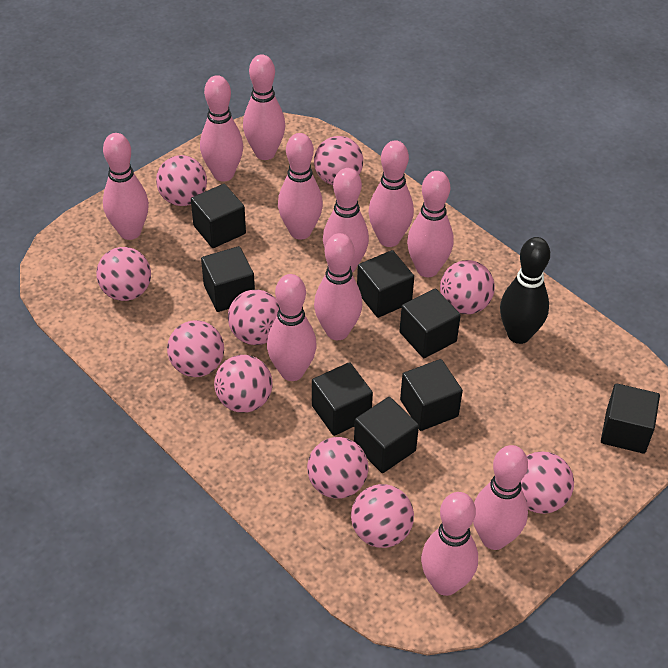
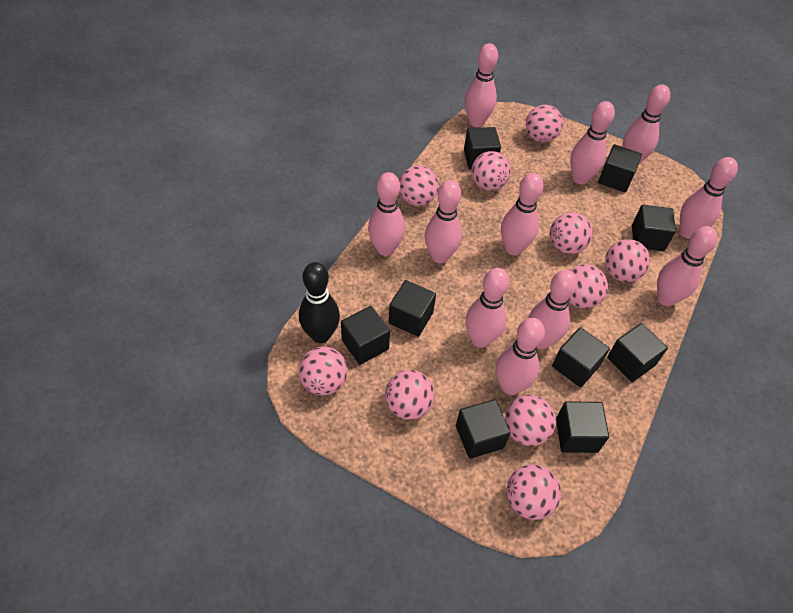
black cube: [191,184,246,248] [201,246,255,312] [312,362,373,436] [354,397,419,473] [357,250,414,318] [399,288,461,358] [400,359,463,431] [601,383,660,454] = 8 -> [341,306,390,365] [389,280,436,337] [456,399,510,459] [464,127,501,169] [552,327,610,387] [556,401,609,453] [598,144,642,192] [607,323,668,382] [632,205,676,251] = 9

